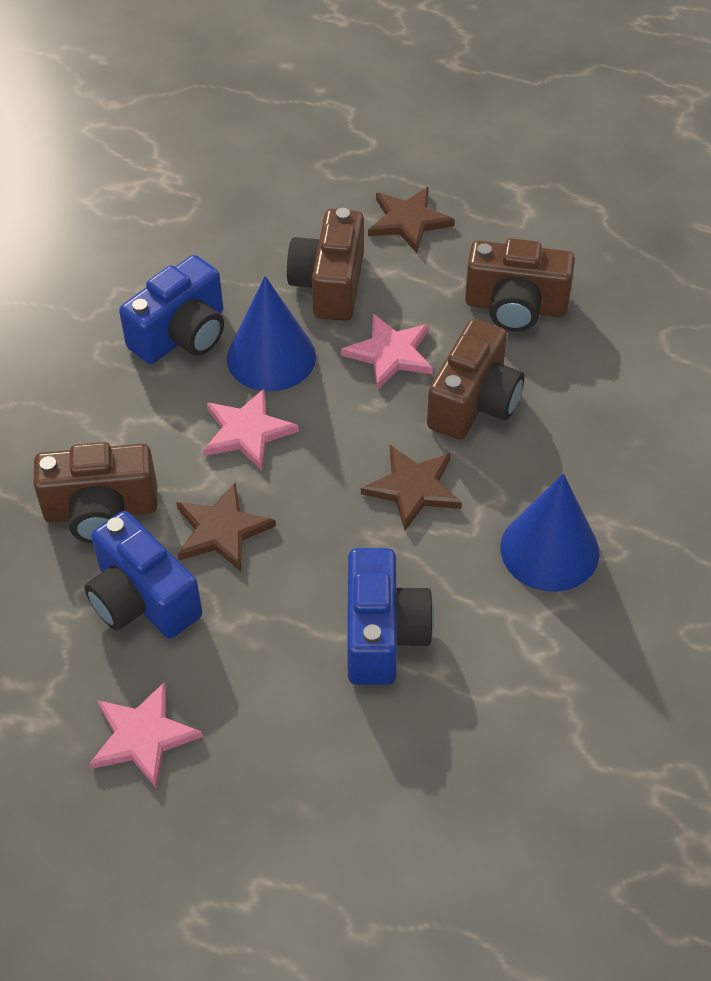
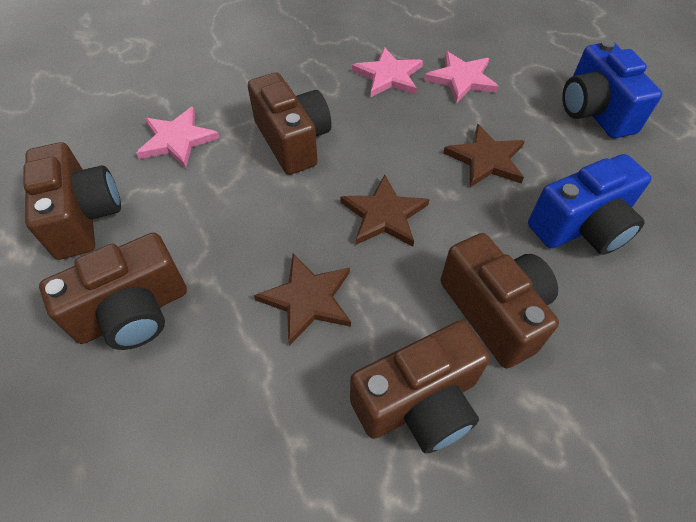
blue camera: [84,511,202,638] [119,255,224,364] [347,548,434,685] = 3 -> [528,154,652,255] [562,40,662,138] = 2
blue cone: [227,276,316,392] [501,473,600,592] = 2 -> none = 0
brown camera: [33,442,158,543] [287,208,364,321] [427,319,524,440] [465,238,575,332] = 4 -> [23,142,121,260] [39,232,187,350] [248,73,332,175] [350,320,490,454] [441,233,559,369] = 5

